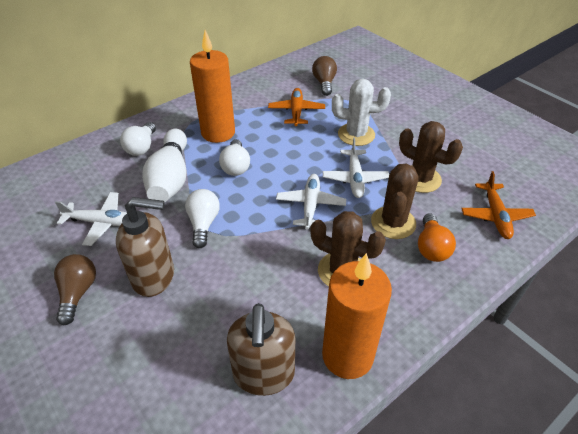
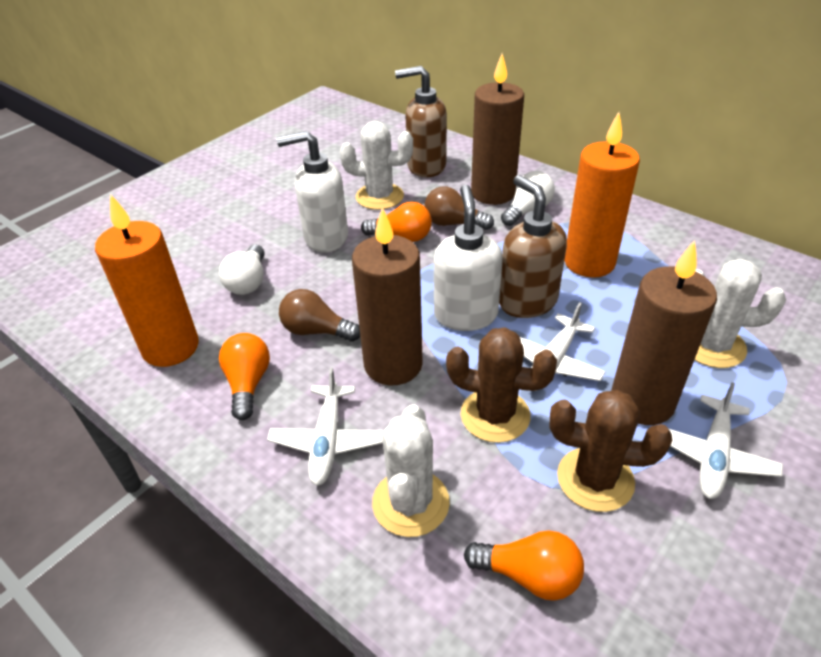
brown cactus: [310,211,386,286] [371,163,418,239] [399,121,463,193] = 3 -> [446,327,557,443] [550,389,672,512] = 2
brown candle: none = 0 -> [352,207,423,386] [471,54,524,205] [611,240,717,425] = 3
orange light bulb: [418,213,456,262] = 1 -> [219,333,270,420] [361,202,432,242] [464,531,584,601] = 3
orange plane: [268,88,325,126] [461,171,536,239] = 2 -> none = 0
white bowling pin: [142,129,187,203] = 1 -> none = 0
white cactus: [332,79,391,146] = 1 -> [340,121,413,210] [372,404,450,537] [695,259,786,368] = 3
white light bulb: [120,122,156,156] [185,189,220,248] [219,139,250,176] = 3 -> [219,245,264,295] [501,171,555,226] = 2
white soap dispenser: none = 0 -> [276,131,348,253] [434,185,503,331] = 2

